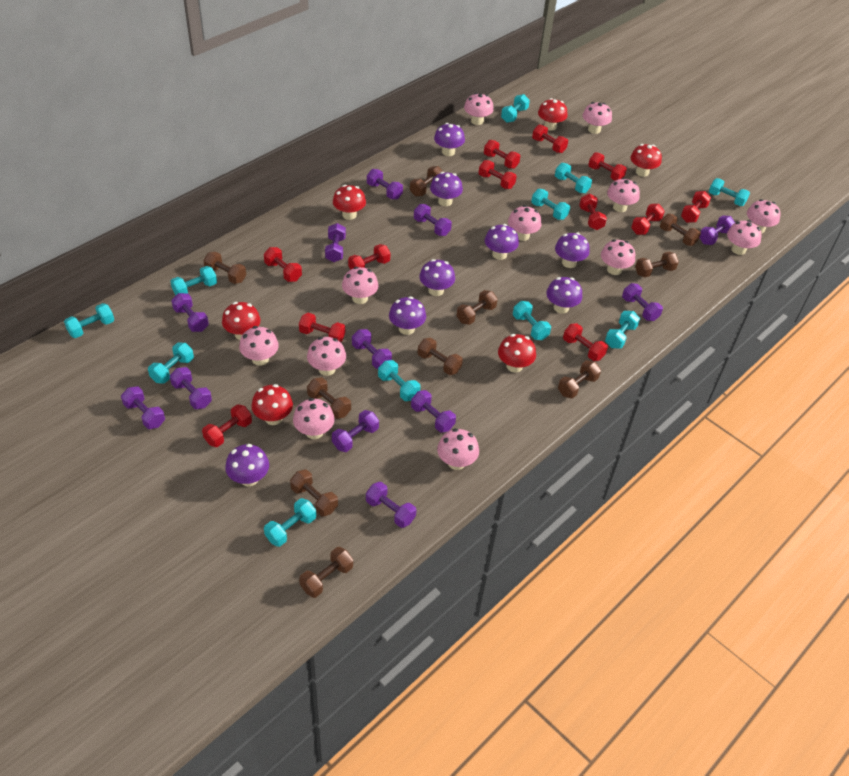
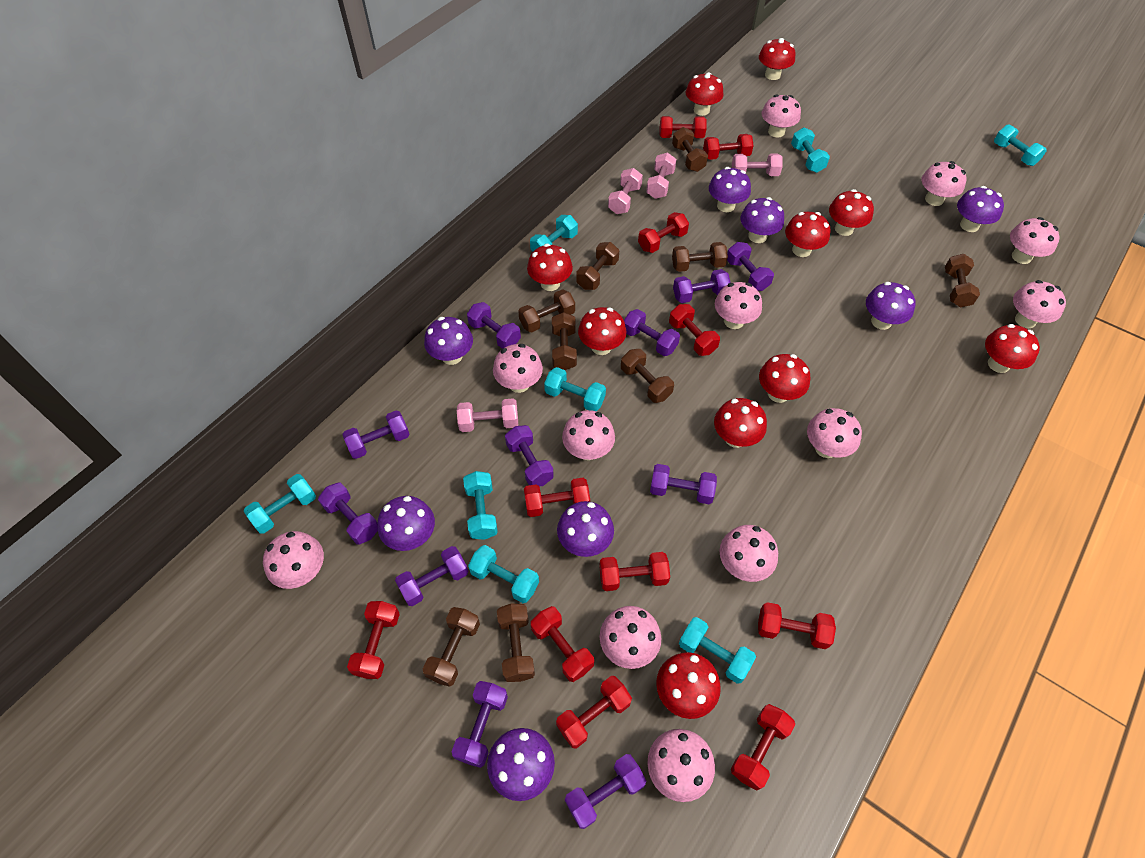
brown dumbbell: [203,252,246,284] [290,469,338,516] [299,547,353,598] [307,377,351,419] [410,166,443,196] [418,338,463,375] [457,290,498,325] [558,360,601,398] [635,252,679,277] [660,214,701,246] = 10 -> [423,607,480,687] [497,604,535,682] [518,289,575,332] [552,312,577,370] [576,242,619,290] [621,349,674,403] [672,127,708,172] [672,242,728,272] [945,254,980,307] = 9
pink dumbbell: none = 0 -> [457,398,518,432] [608,168,643,214] [646,152,677,199] [732,154,783,176] = 4
purple dumbbell: [121,386,165,429] [170,367,212,409] [171,293,209,332] [325,223,346,262] [332,410,379,452] [352,329,392,369] [366,482,416,528] [367,169,403,199] [411,390,456,433] [414,204,452,236] [622,283,663,321] [699,216,735,245] = 12 -> [318,483,378,545] [342,410,410,459] [395,546,469,606] [451,681,508,768] [467,302,521,349] [505,425,554,487] [565,754,646,829] [624,309,680,356] [650,464,717,504] [673,269,731,303] [727,242,774,291] = 11
red dumbbell: [202,404,252,447] [264,247,302,282] [299,313,345,342] [348,244,390,270] [479,160,517,189] [484,140,520,169] [532,124,568,153] [563,323,608,361] [579,194,607,230] [588,152,627,181] [631,204,665,235] [681,191,711,223] = 12 -> [347,601,400,679] [524,478,590,517] [531,606,594,682] [556,676,632,748] [599,552,670,591] [638,212,689,253] [660,116,707,138] [669,304,720,356] [703,134,754,160] [731,704,795,791] [758,602,836,649] = 11
red mushroom: [222,302,261,340] [251,384,293,425] [333,185,366,220] [498,334,536,373] [538,98,567,131] [631,144,662,177] = 6 -> [527,244,573,291] [578,307,626,355] [656,652,721,719] [686,72,724,116] [714,398,767,448] [759,38,795,80] [759,354,810,403] [785,212,830,257] [829,189,874,236] [985,324,1040,373] = 10
turquoise dumbbell: [64,303,114,338] [148,343,194,384] [170,266,217,296] [264,498,316,547] [378,360,420,401] [501,94,530,123] [513,301,551,340] [531,189,570,220] [555,163,592,193] [605,311,640,349] [709,178,750,206] = 11 -> [244,474,316,534] [463,471,498,540] [468,545,539,603] [530,215,578,252] [544,367,606,411] [679,617,756,684] [791,127,830,173] [994,125,1047,166] = 8

